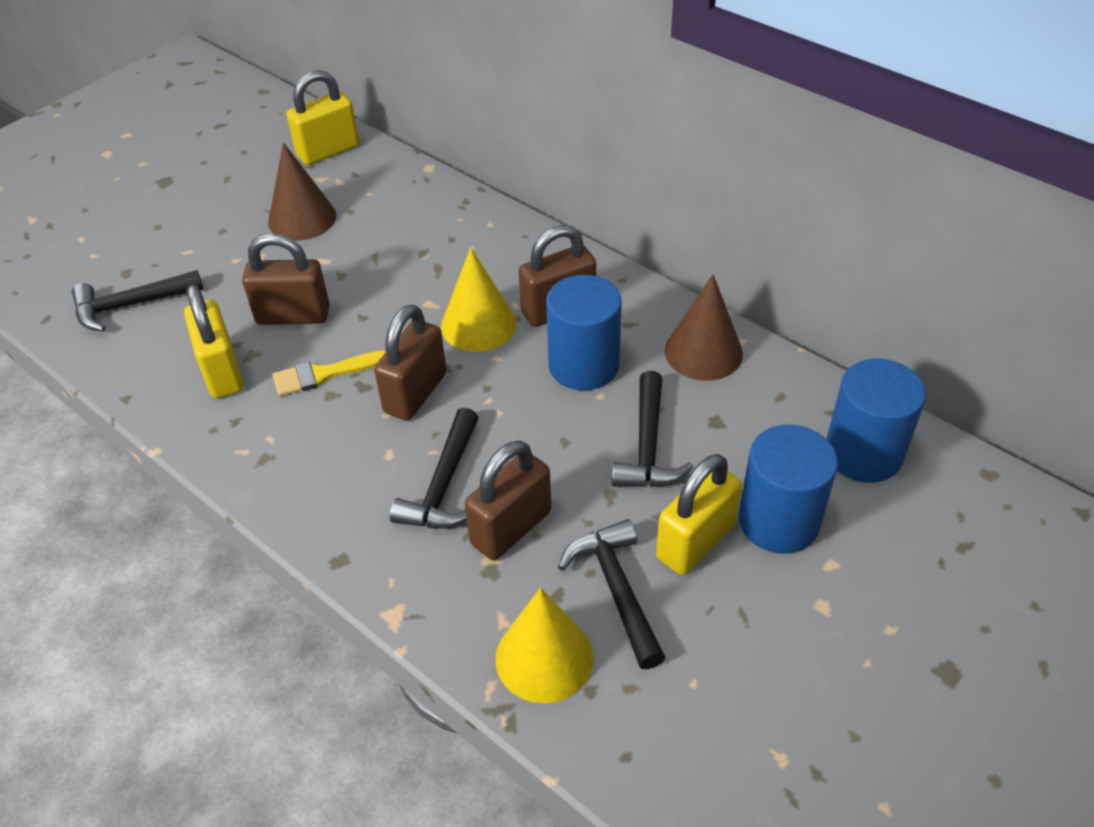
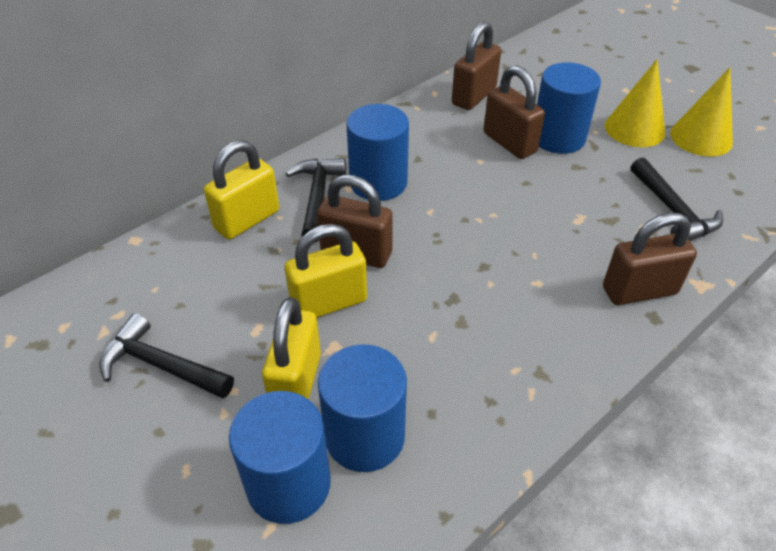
black hammer: [72,270,203,332] [390,408,479,529] [558,519,666,669] [612,371,693,487] = 4 -> [99,313,234,399] [285,158,346,243] [631,157,723,241] = 3
blue cylinder: [546,275,622,390] [738,425,838,554] [826,359,926,483] = 3 -> [229,391,331,524] [318,344,407,472] [346,104,409,201] [537,62,601,154] = 4
brown cone: [268,143,336,241] [665,274,743,381] = 2 -> none = 0
yellow brush: [273,350,386,396] = 1 -> none = 0

